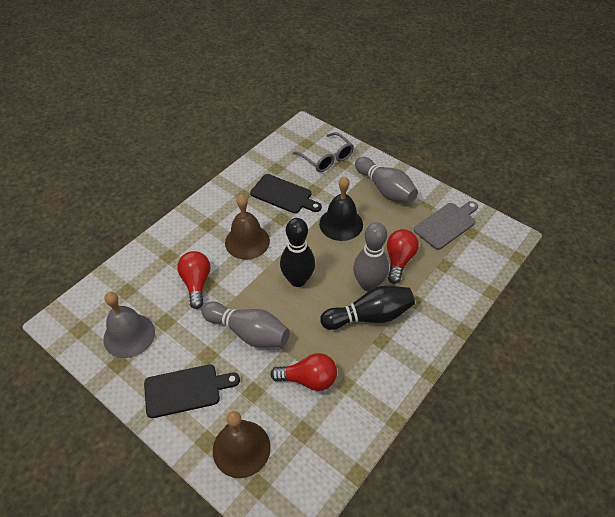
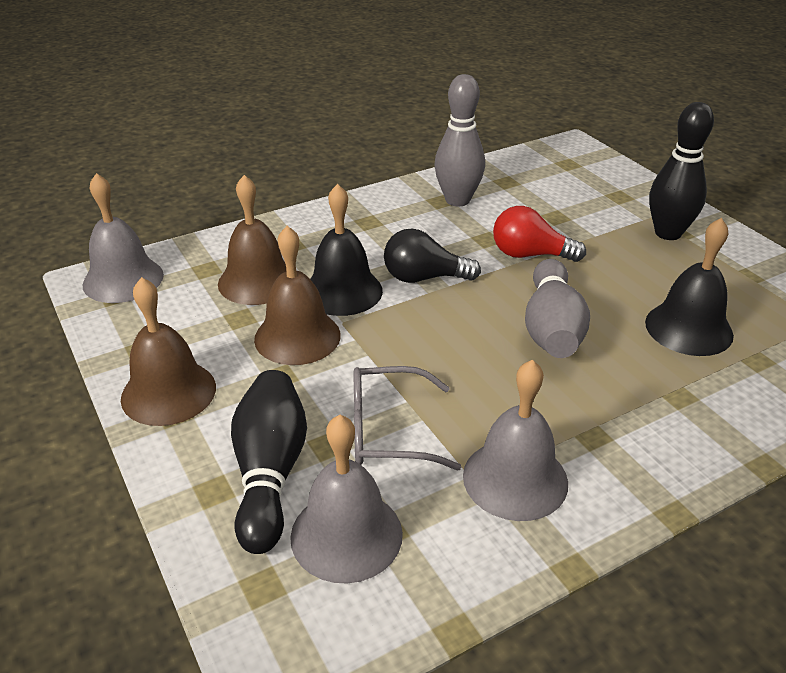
black bell: [319,176,363,241] = 1 -> [310,184,383,316] [645,218,734,356] = 2
black cutting board: [144,364,240,418] [250,174,322,213] = 2 -> none = 0
black light bulb: none = 0 -> [384,229,481,283] = 1
brown bell: [213,411,271,478] [225,195,270,260] = 2 -> [121,277,216,426] [218,175,286,305] [254,226,341,365] = 3
grey bell: [103,292,155,358] = 1 -> [83,173,164,303] [290,414,403,583] [463,360,568,521] = 3
grey bowling pin: [201,301,290,348] [353,222,389,291] [355,157,418,203] = 3 -> [434,74,485,206] [525,259,590,358] = 2
grey cutting board: [414,201,478,250] = 1 -> none = 0
red light bulb: [177,251,210,309] [270,353,337,391] [387,229,419,284] = 3 -> [493,206,586,262] = 1

